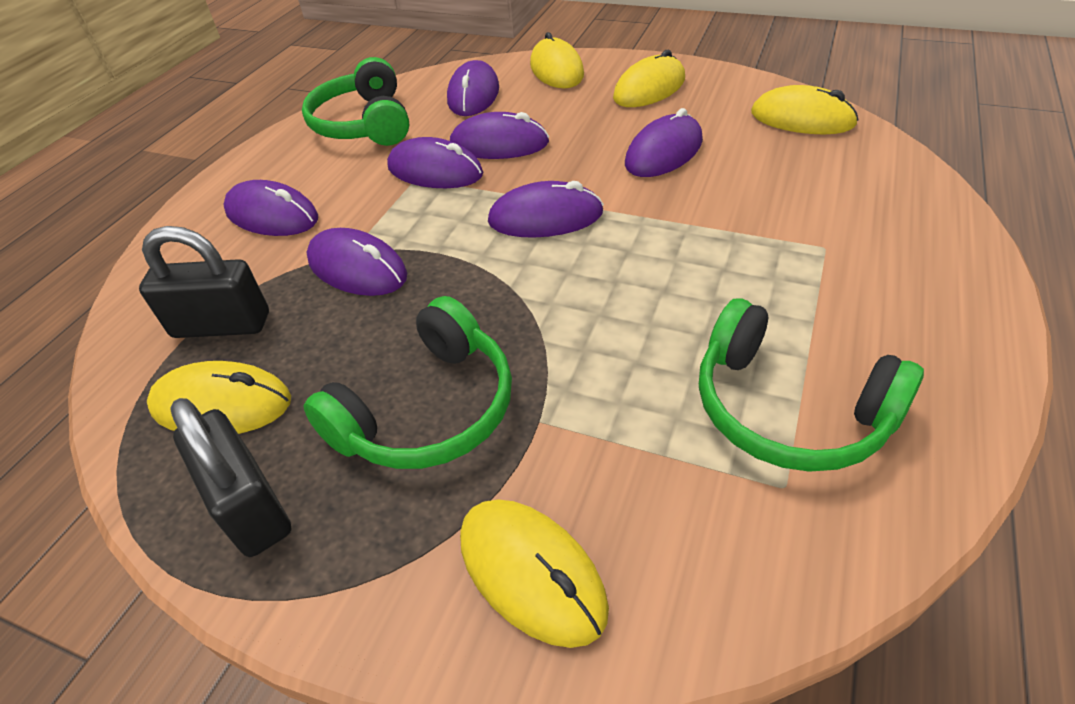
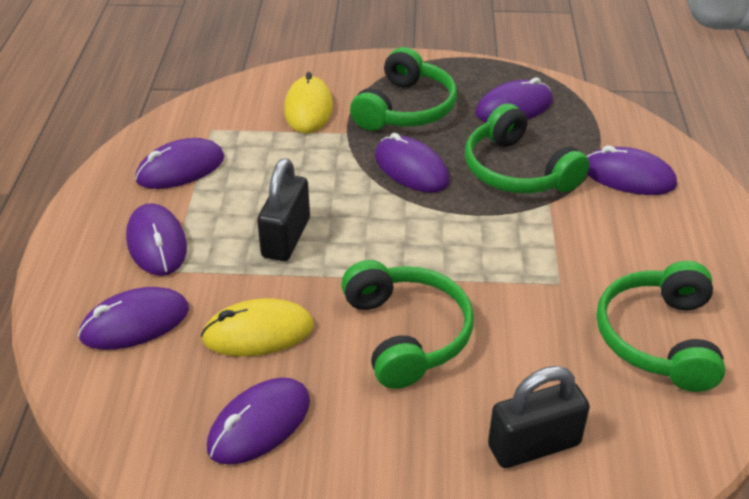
green headphones: [302,57,409,146] [303,296,512,469] [699,298,924,472] = 3 -> [341,260,474,389] [350,47,457,131] [465,104,589,193] [597,261,725,392] = 4
yellow mouse: [147,361,291,434] [460,500,609,648] [530,32,584,88] [613,50,685,107] [751,85,859,134] = 5 -> [201,298,314,356] [284,72,333,133] = 2

